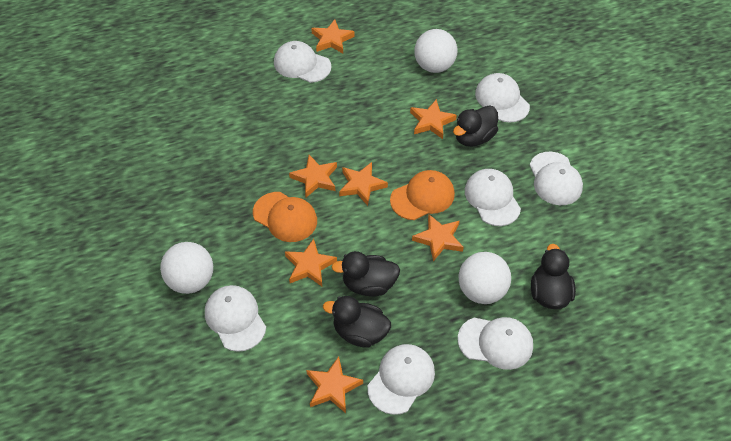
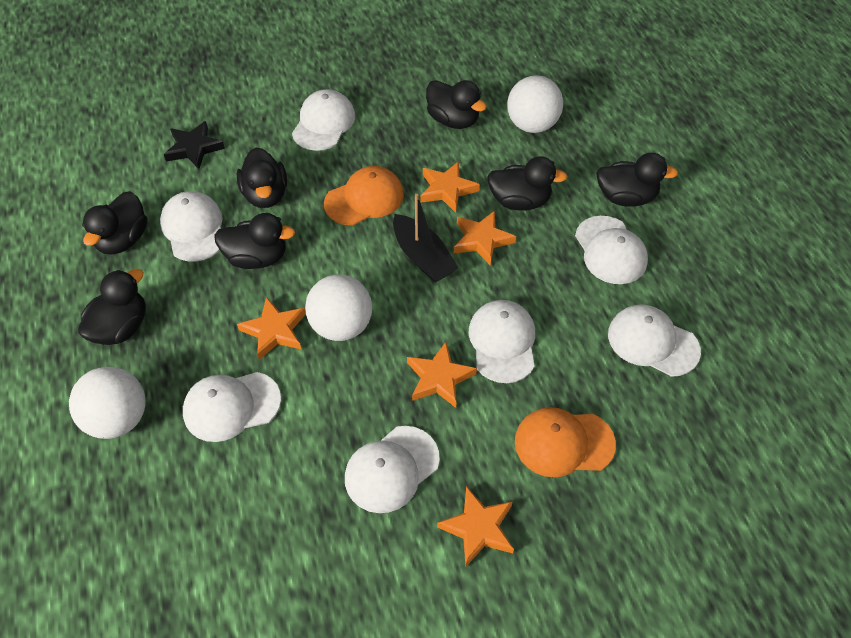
black boat: none = 0 -> [393,194,458,282] = 1
black duck: [323,296,391,348] [332,251,400,297] [453,105,498,147] [531,244,576,309] = 4 -> [78,269,146,345] [82,191,148,254] [214,213,295,269] [237,147,287,208] [426,80,487,129] [487,156,568,210] [597,153,678,207] = 7
black star: none = 0 -> [164,121,225,169] = 1
orange star: [285,239,337,286] [289,155,337,197] [306,357,363,413] [311,19,355,53] [339,162,388,206] [410,99,457,139] [412,214,464,261] = 7 -> [237,297,306,360] [407,342,477,408] [420,161,480,213] [437,486,514,566] [454,211,516,266] = 5

